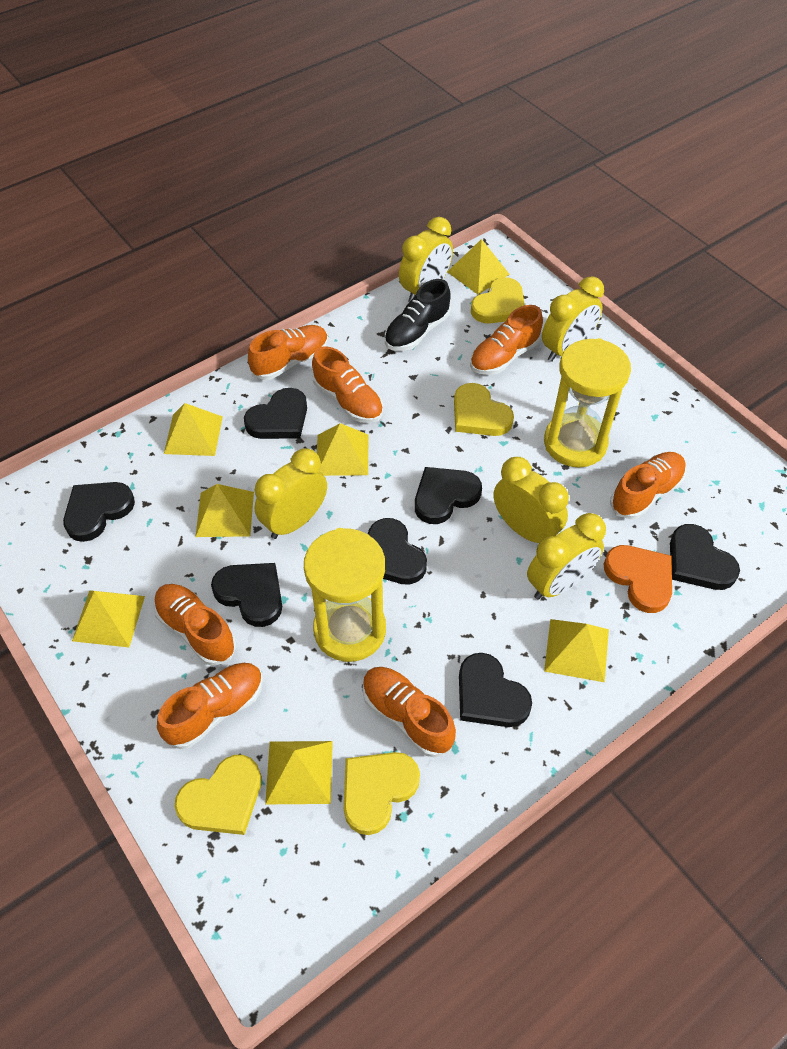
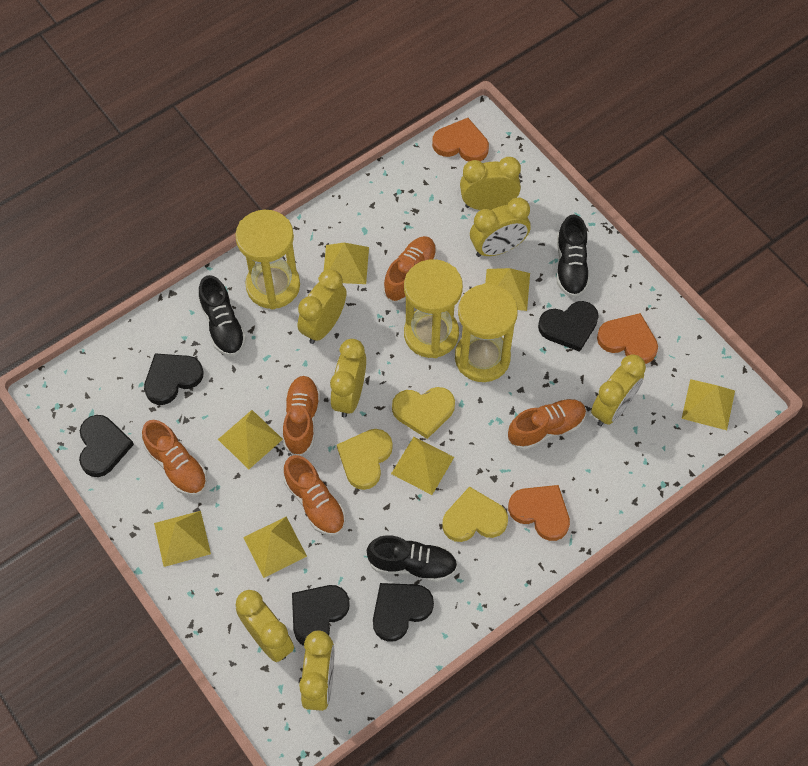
black heart: [63,482,135,542] [211,563,282,627] [244,388,307,439] [368,518,427,585] [415,467,482,524] [459,653,532,727] [670,524,740,590] = 7 -> [79,415,134,477] [144,353,203,405] [292,585,350,646] [373,583,434,642] [538,301,599,352] = 5
black shoe: [385,279,451,351] = 1 -> [199,275,246,356] [367,535,457,582] [557,214,590,297] = 3
orange heart: [604,545,672,613] = 1 -> [432,118,489,162] [508,485,570,541] [597,313,658,364] = 3
orange shoe: [154,584,237,666] [157,663,263,749] [248,325,328,380] [312,346,383,423] [362,667,456,757] [470,305,543,375] [610,452,686,519] = 7 -> [142,420,207,496] [283,376,320,456] [284,455,346,536] [383,236,437,302] [508,399,586,450] = 5
yellow clock: [254,449,327,539] [399,217,453,302] [493,457,569,543] [527,513,606,600] [542,276,604,362] = 5 -> [236,590,294,662] [298,269,347,344] [299,630,334,711] [330,339,366,418] [460,157,521,210] [470,197,531,257] [591,354,646,426] = 7
yellow heart: [175,755,262,835] [344,752,420,835] [454,383,514,436] [471,277,525,323] = 4 -> [337,429,393,490] [392,387,455,439] [442,486,508,542] = 3
yellow hourglass: [304,528,386,662] [544,338,631,468] = 2 -> [235,210,300,309] [404,259,463,358] [455,283,518,382] = 3

